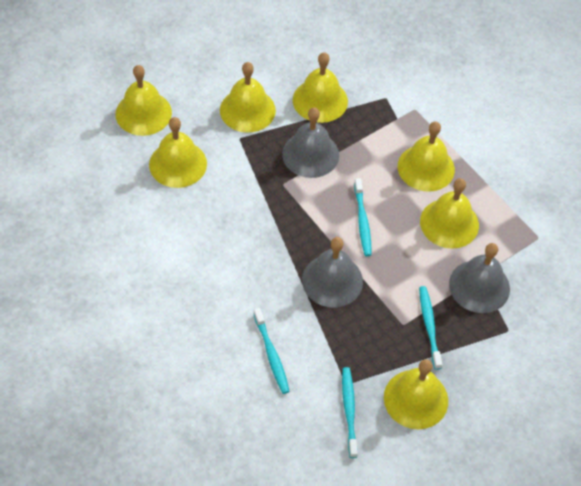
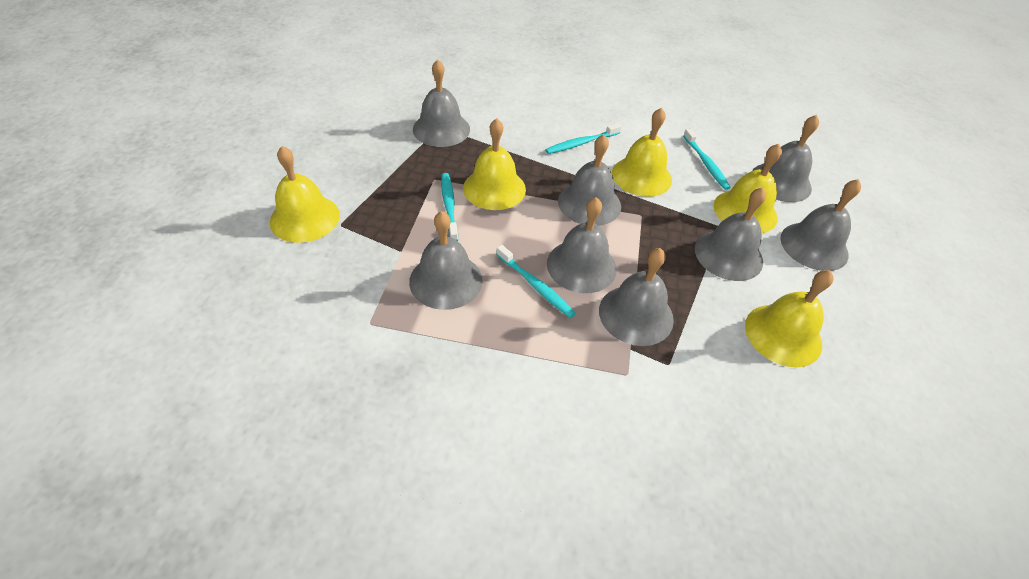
grey bell: [282,107,339,178] [302,237,363,307] [449,243,510,313] = 3 -> [409,211,483,310] [413,59,470,147] [547,197,617,293] [558,134,621,226] [599,248,674,346] [695,187,766,281] [752,115,819,202] [781,179,861,271] = 8
yellow bell: [115,65,172,136] [149,117,207,188] [220,62,276,133] [293,52,348,123] [384,359,448,429] [398,121,455,192] [420,178,479,249] = 7 -> [270,146,340,243] [463,118,526,210] [612,108,672,197] [714,144,782,233] [745,270,834,367] = 5

